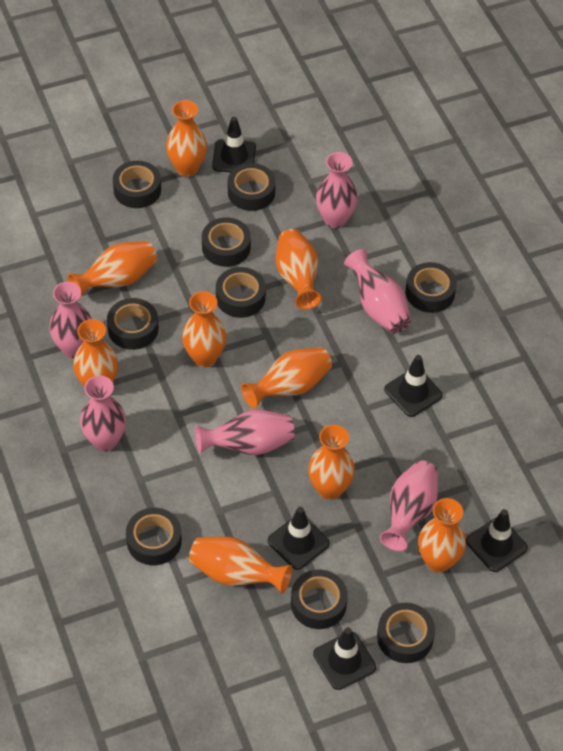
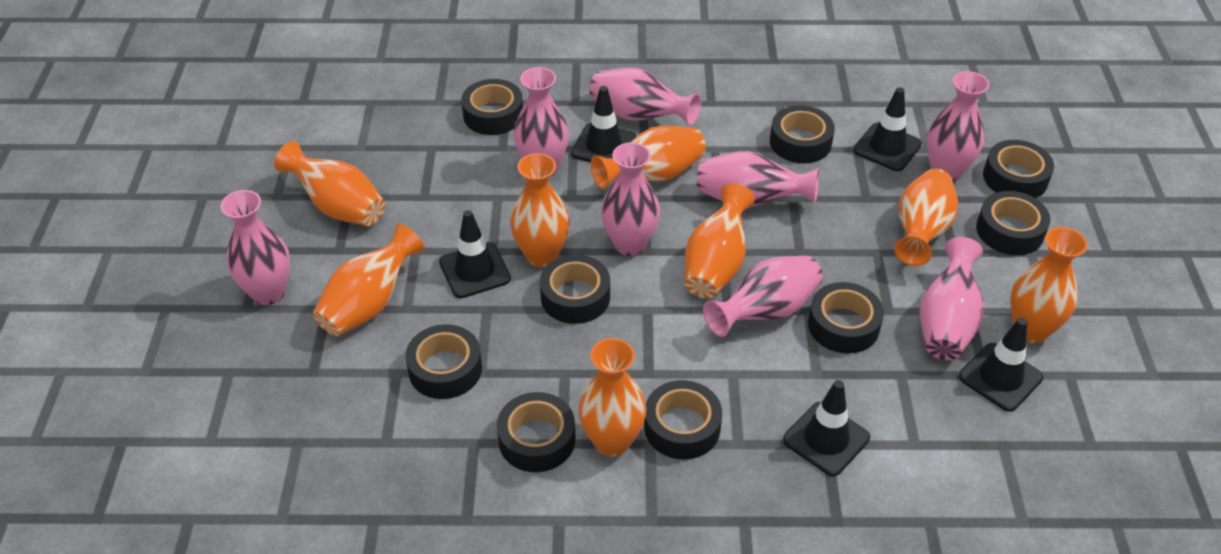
orange vase: [67,241,157,298] [73,319,118,387] [166,100,207,177] [182,291,226,367] [189,537,292,594] [241,347,332,408] [275,229,321,310] [308,425,355,500] [418,498,466,573] = 9 -> [274,141,385,226] [313,224,424,337] [510,153,570,267] [578,338,646,457] [591,126,706,189] [685,183,755,299] [895,169,958,266] [1011,227,1088,343] = 8
pink vase: [49,282,92,358] [80,376,126,451] [195,410,294,455] [316,152,358,228] [344,249,411,334] [380,460,438,551] = 6 -> [220,190,290,305] [514,67,569,176] [589,67,701,126] [601,142,660,256] [697,151,819,207] [703,255,823,337] [920,237,984,360] [926,71,989,182] = 8

